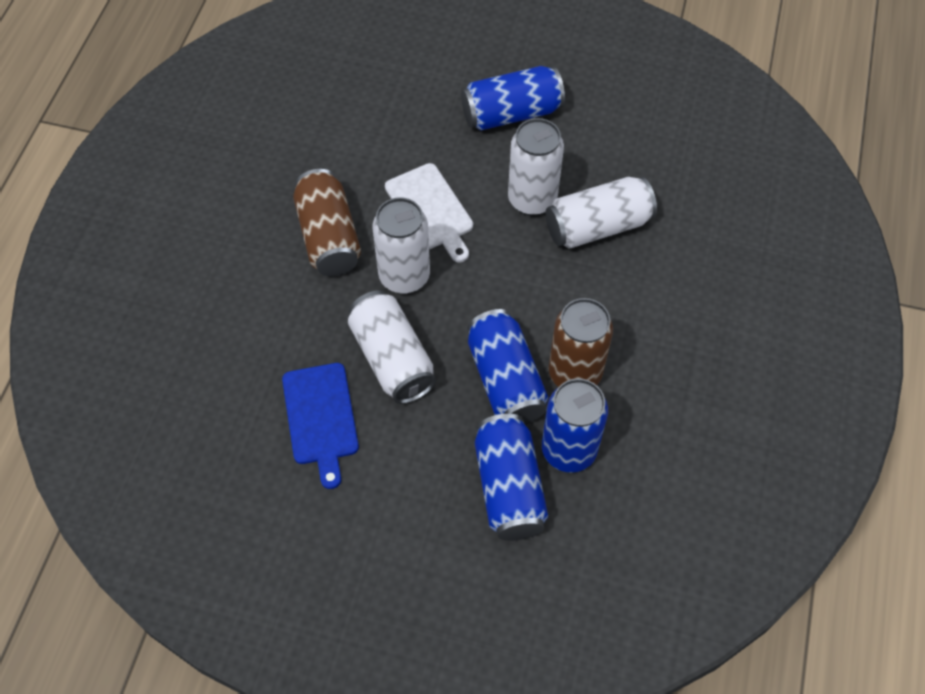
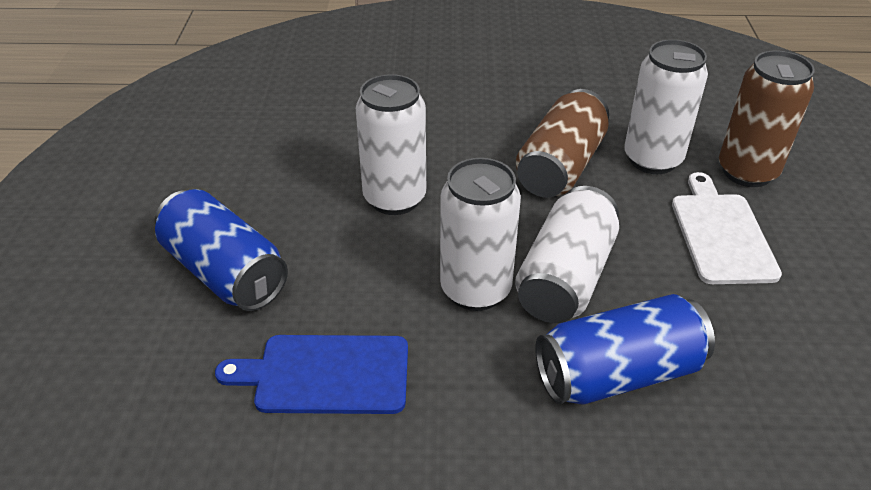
blue can: [461,66,565,131] [468,309,548,425] [475,414,548,541] [542,378,608,473] = 4 -> [155,189,288,311] [535,294,715,405] = 2

